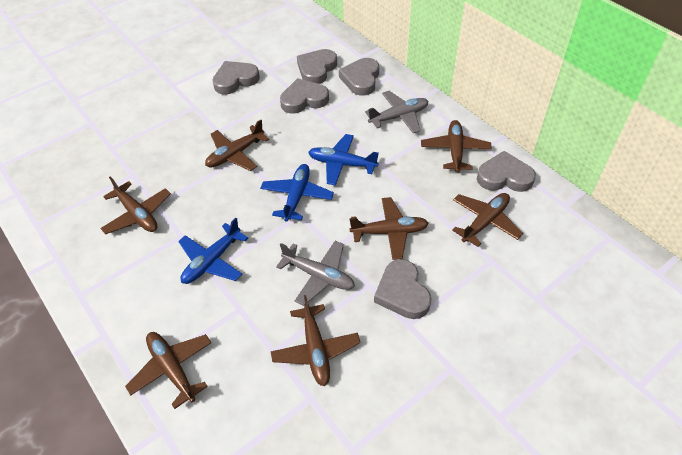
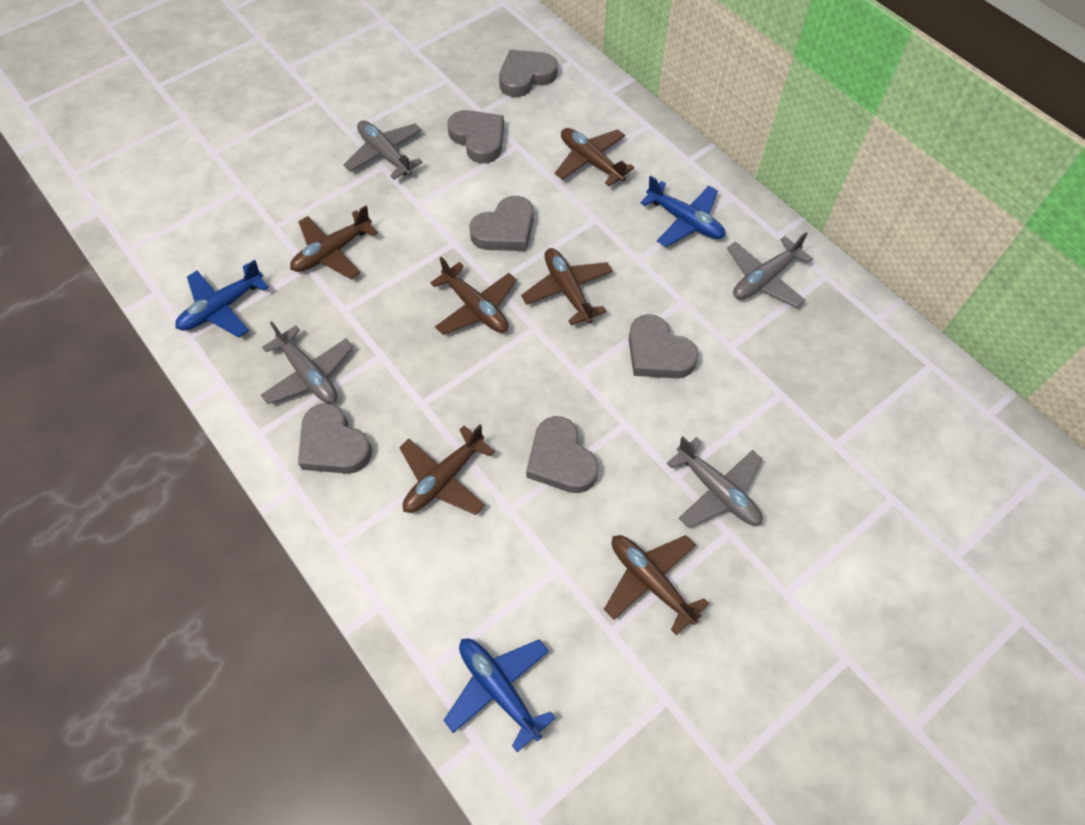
brown plane: [100,176,171,234] [125,332,212,409] [205,120,269,171] [271,295,360,386] [349,197,429,260] [421,120,492,173] [452,193,523,247] = 7 -> [290,206,378,279] [399,425,495,515] [430,257,517,335] [521,248,613,326] [555,128,634,186] [604,535,709,635] = 6
grey plane: [276,241,355,306] [365,91,429,133] = 2 -> [261,321,353,404] [343,121,423,179] [667,436,763,528] [727,232,813,307] = 4

